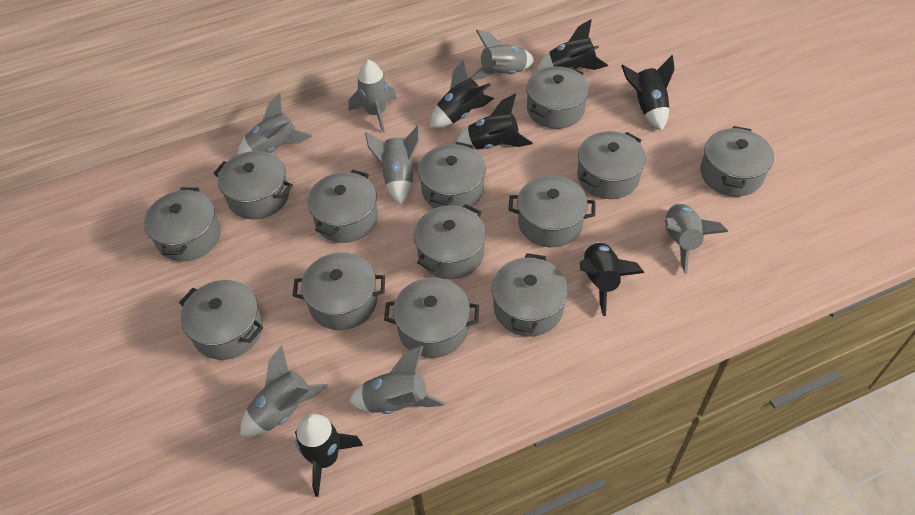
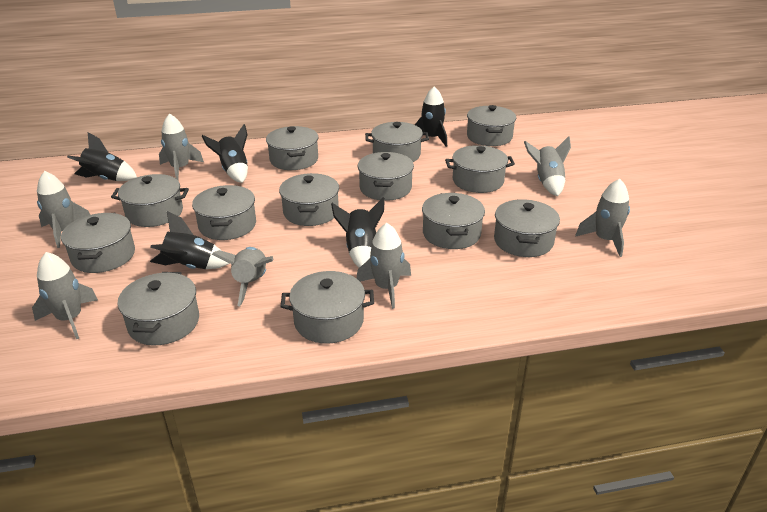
black rocket: [295,414,363,497] [430,60,494,128] [456,93,533,150] [537,19,608,70] [580,242,644,316] [621,55,675,130] = 6 -> [67,132,137,181] [150,211,230,269] [202,124,248,183] [331,197,385,268] [415,86,447,147] = 5

